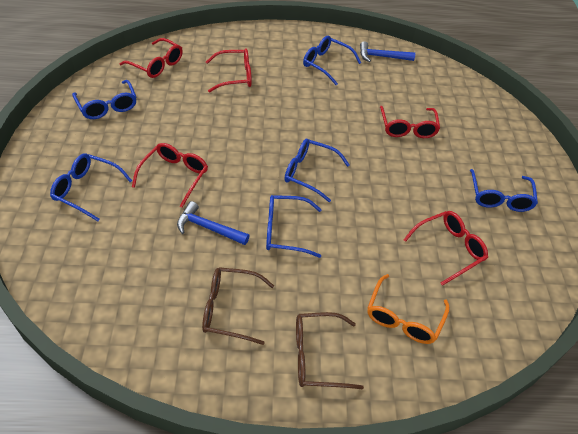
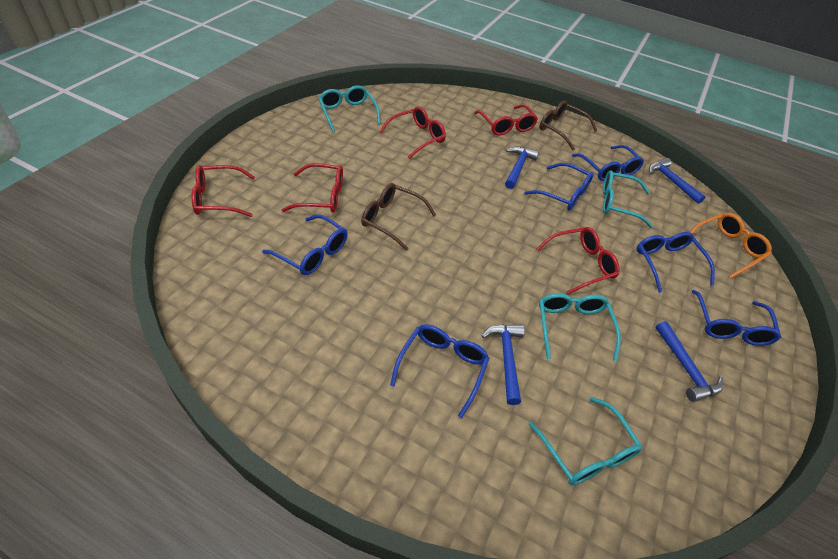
blue hammer: [177,201,250,245] [360,41,415,62] = 2 -> [481,324,525,405] [505,147,539,189] [649,158,705,204] [656,321,723,402] = 4
turquoise glasses: none = 0 -> [318,85,381,132] [529,397,642,485] [539,293,621,361] [603,170,653,228] = 4

